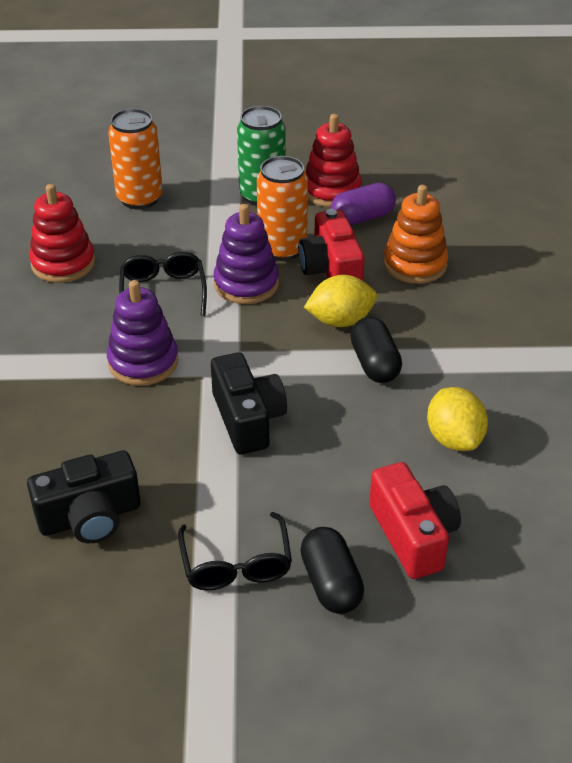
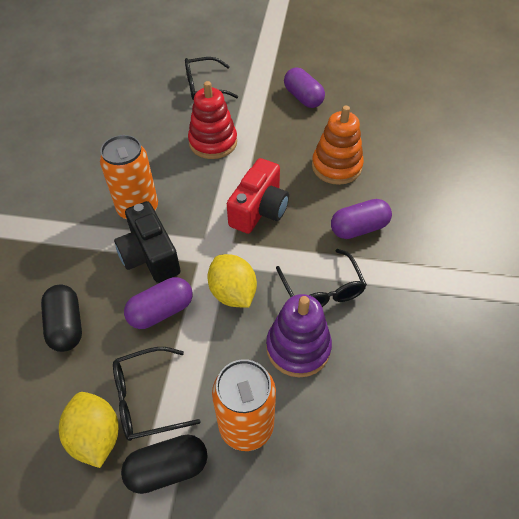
black camera: [27,451,141,543] [211,352,287,454] = 2 -> [114,201,180,283] = 1
black glasses: [119,252,207,316] [178,512,292,590] = 2 -> [113,347,201,441] [185,57,238,100] [276,249,367,307] = 3
green can: [237,106,286,206] = 1 -> none = 0
purple capsule: [331,183,396,225] = 1 -> [124,277,193,329] [284,68,325,108] [331,199,392,239] = 3
purple stacking toy: [107,280,178,386] [213,204,279,304] = 2 -> [266,294,332,377] = 1
red camera: [298,209,365,281] [369,462,461,579] = 2 -> [227,158,289,234] = 1
red stacking toy: [29,184,95,283] [305,114,362,207] = 2 -> [188,81,237,159] = 1

